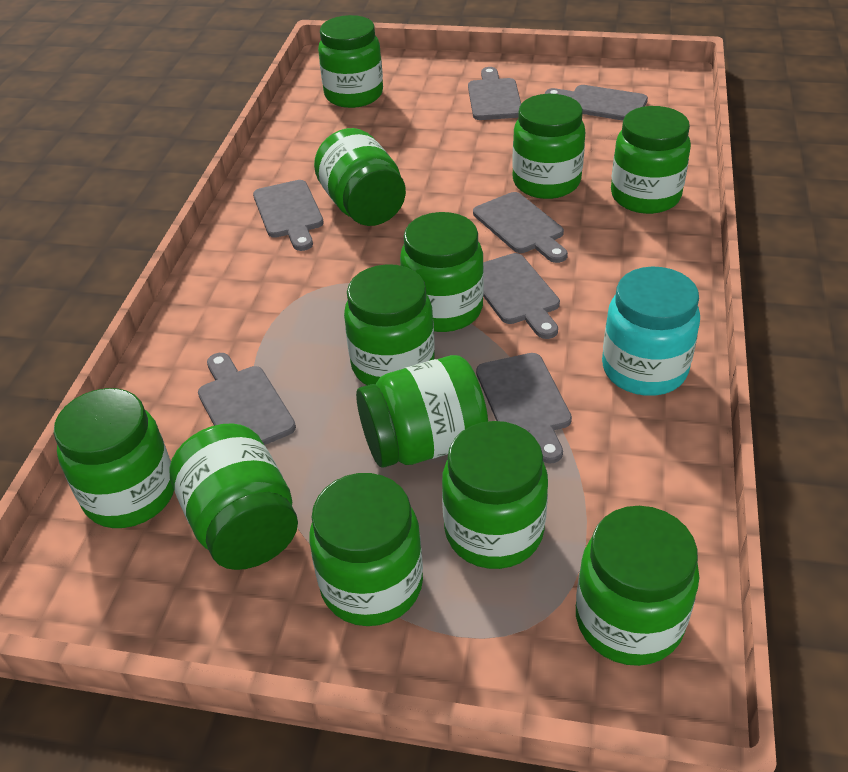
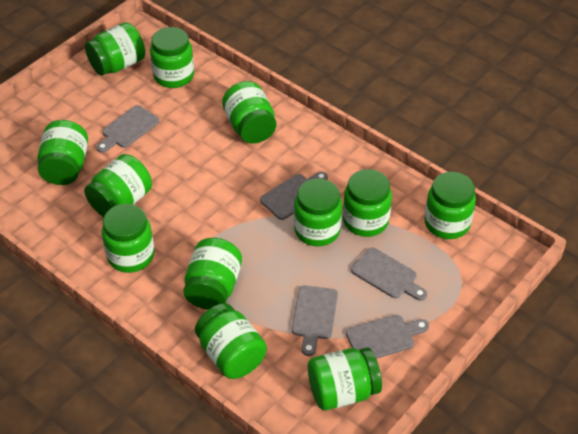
grey cutting board: [198,353,296,445] [253,180,324,251] [468,67,521,120] [473,192,568,263] [476,353,572,464] [483,253,560,339] [545,85,648,121] = 7 -> [96,105,159,153] [260,172,328,220] [292,285,338,356] [346,315,429,359] [351,248,427,301] = 5
turquoise jar: [602,267,700,396] = 1 -> none = 0

